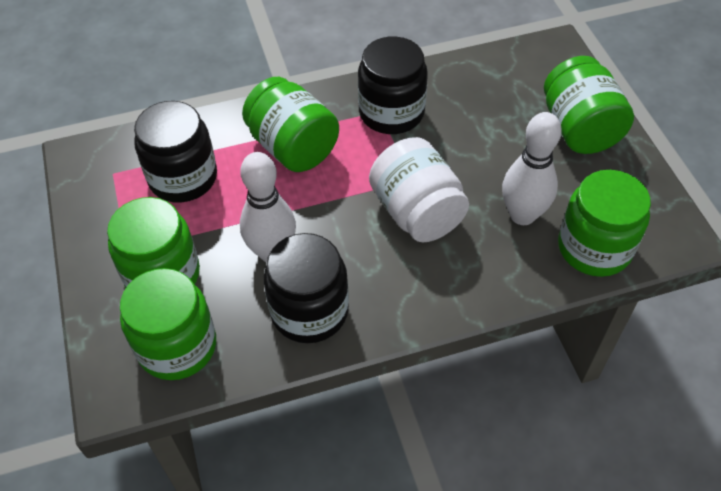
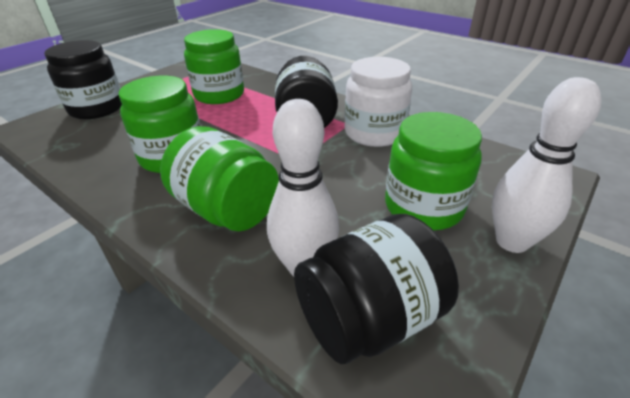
green jar: [107,197,200,288] [120,268,216,380] [242,77,339,172] [544,56,634,154] [558,170,651,277] = 5 -> [118,76,200,173] [160,126,279,231] [184,29,244,104] [385,112,482,230] = 4

